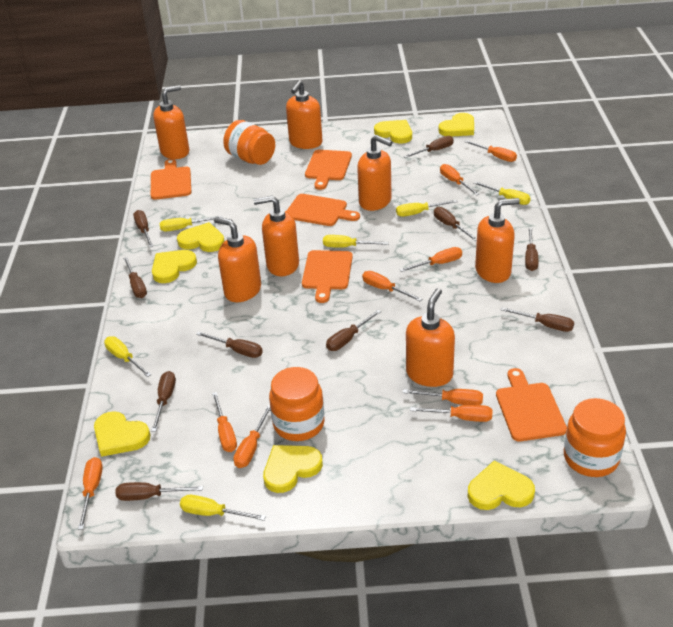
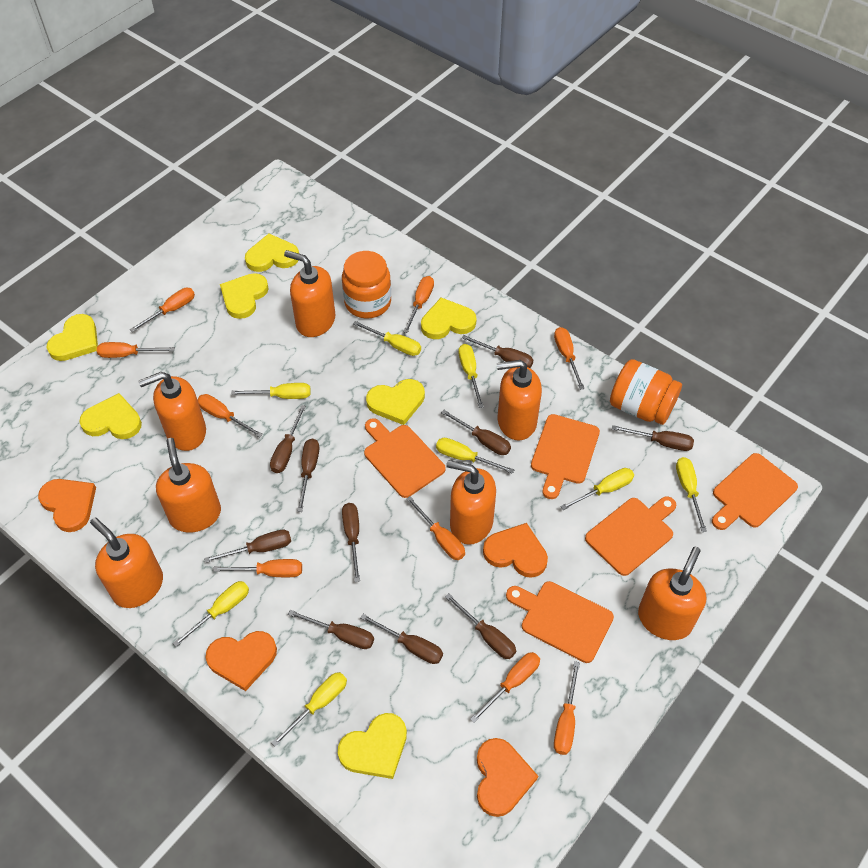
orange heart: none = 0 -> [38,479,96,532] [205,631,277,691] [477,738,538,817] [483,523,548,578] = 4
orange jar: [223,120,275,165] [269,367,325,441] [564,398,626,477] = 3 -> [342,251,391,318] [610,359,682,425] = 2
yellow screwdriver: [104,336,151,377] [159,216,223,231] [180,495,266,521] [323,235,389,248] [396,200,458,217] [474,181,531,205] = 6 -> [173,581,249,647] [231,383,311,399] [271,672,347,747] [353,321,421,356] [436,438,514,474] [459,344,484,408] [560,468,634,510] [676,457,707,532] = 8

